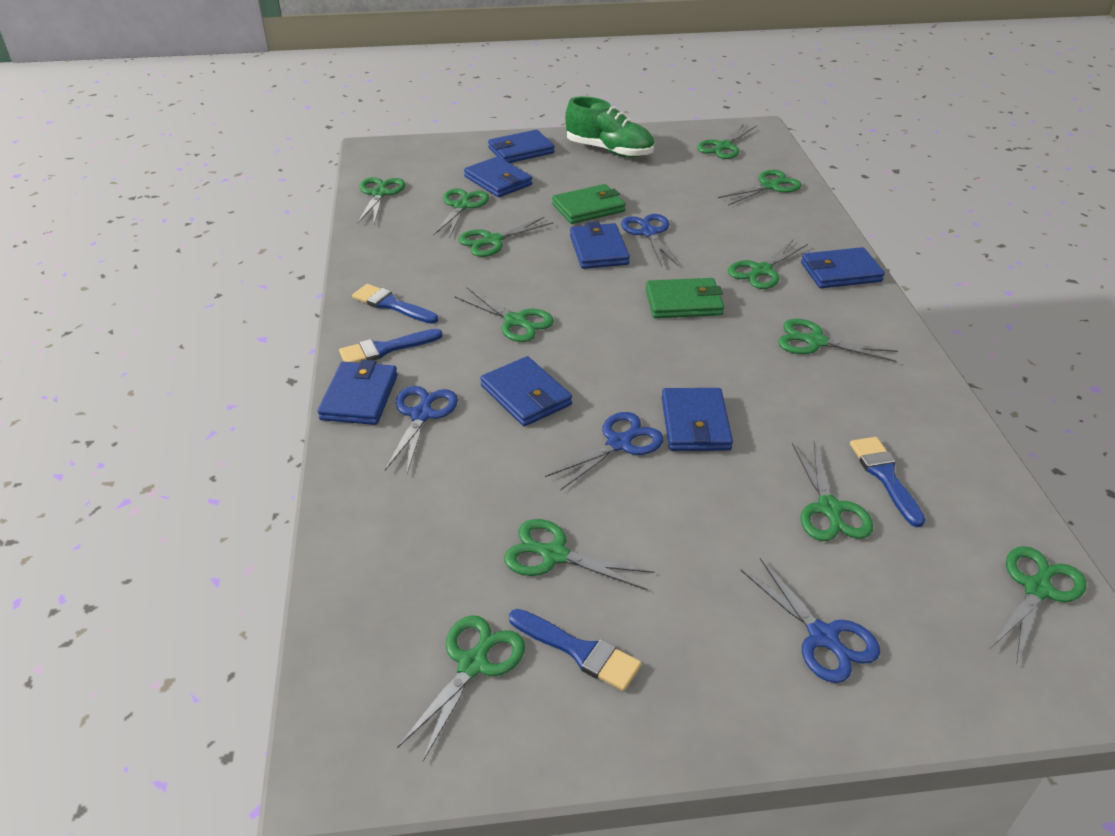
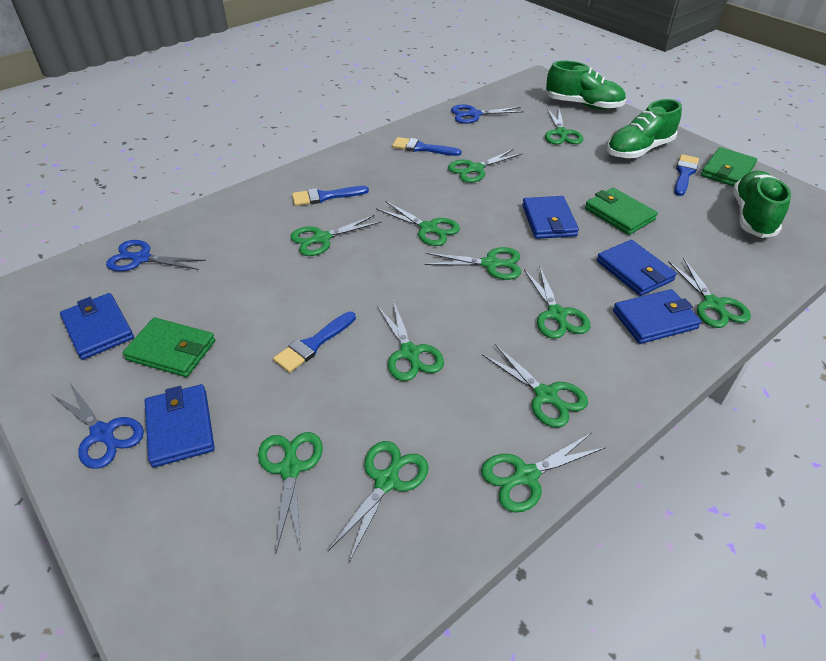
blue scissors: [385,386,458,473] [545,412,664,491] [621,214,678,267] [740,558,880,683] = 4 -> [51,383,144,469] [106,240,206,271] [451,104,524,124] = 3
blue wallet: [318,359,398,425] [464,157,532,197] [480,356,572,426] [488,130,555,163] [570,222,630,269] [662,388,733,451] [801,247,885,288] = 7 -> [60,293,134,360] [145,384,215,467] [522,196,579,239] [597,240,677,296] [613,289,701,344] = 5
green shoe: [565,96,654,158] = 1 -> [546,61,626,110] [607,99,682,159] [733,171,791,238] = 3
green wallet: [552,184,626,224] [646,278,724,318] = 2 -> [123,317,215,377] [585,188,658,235] [701,147,757,186] = 3

